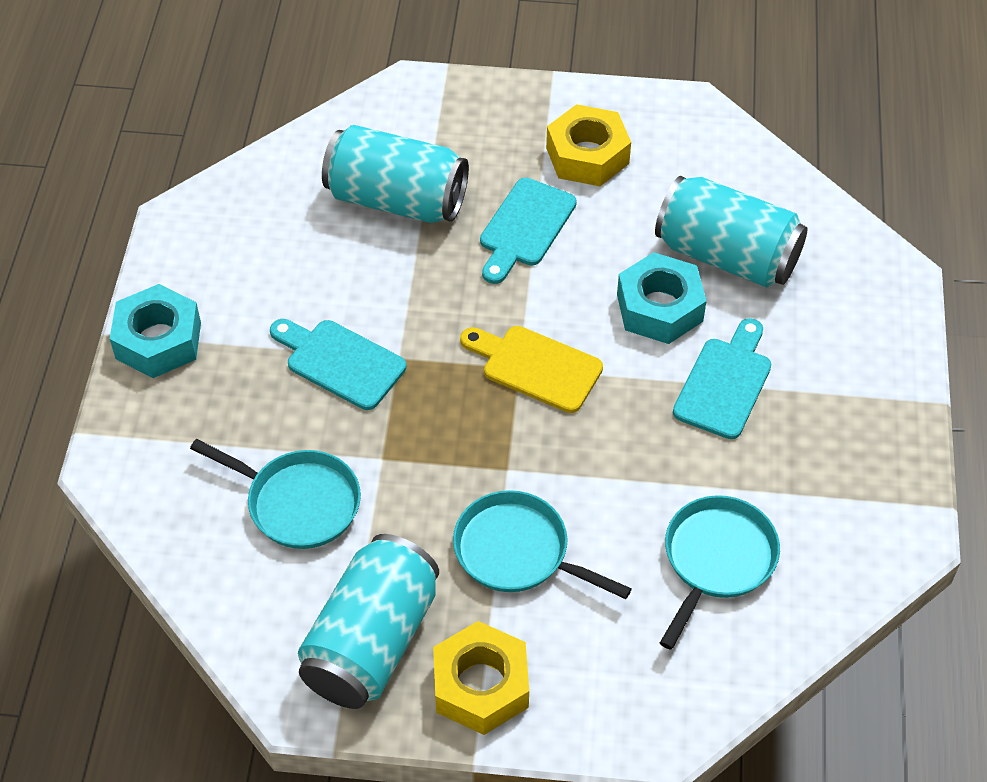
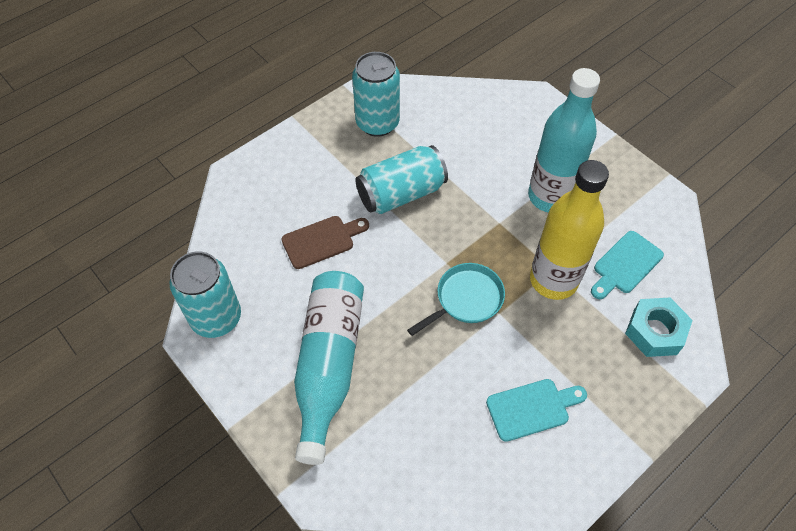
brown cutting board: none = 0 -> [282,216,369,269] = 1
turquoise bottle: none = 0 -> [294,271,364,465] [528,68,600,213] = 2
turquoise cutting board: [270,319,406,410] [480,178,577,284] [673,318,771,439] = 3 -> [486,379,587,442] [591,231,664,299] = 2
turquoise nut: [110,284,201,378] [617,252,706,344] = 2 -> [625,298,693,357] = 1
turquoise pan: [190,439,361,549] [453,490,632,599] [660,495,780,650] = 3 -> [407,263,505,336] = 1
yellow bottle: none = 0 -> [530,160,609,300] = 1
yellow cutting board: [460,326,603,413] = 1 -> none = 0
yellow nut: [433,621,529,735] [546,104,631,186] = 2 -> none = 0

